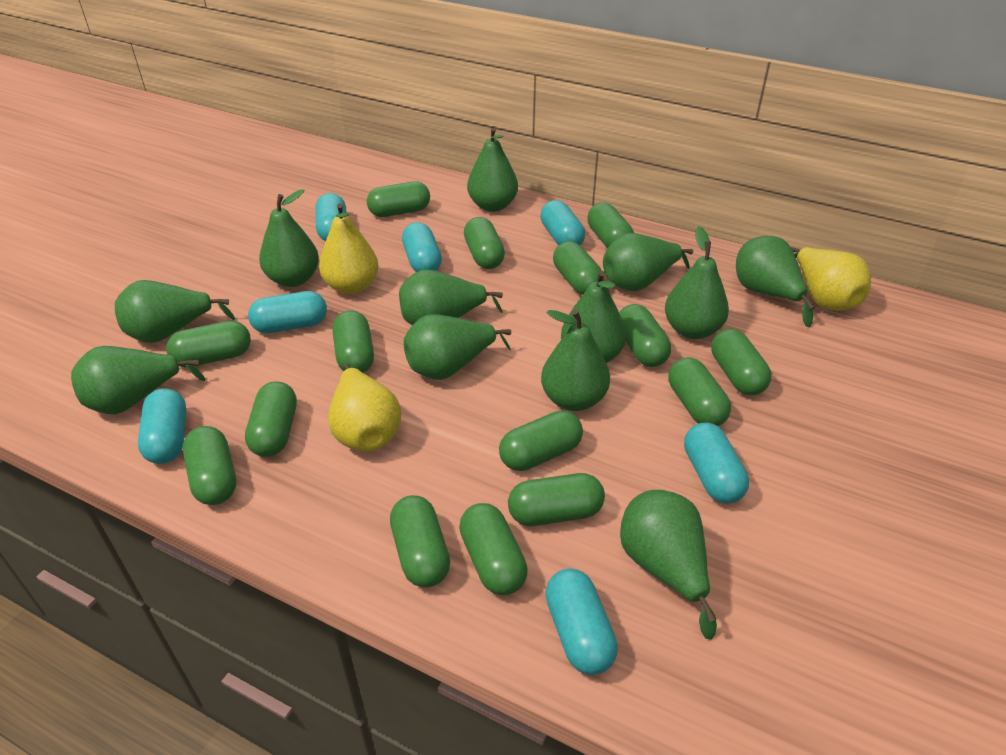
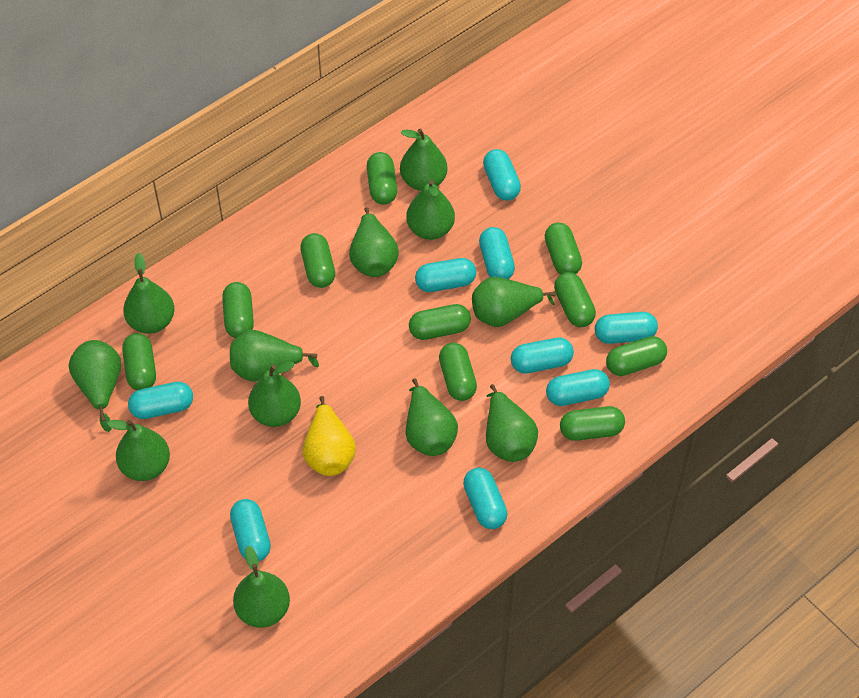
green capsule: [166,321,251,367] [183,426,236,505] [245,381,297,457] [333,310,374,373] [367,181,430,217] [390,495,450,588] [459,503,528,595] [464,217,505,269] [499,410,583,471] [508,473,605,526] [553,241,604,295] [587,203,634,248] [619,304,671,367] [668,357,731,426] [711,329,771,395] = 15 -> [122,333,156,390] [222,282,254,338] [300,233,335,288] [367,152,397,205] [409,304,471,340] [439,343,477,401] [545,222,582,275] [554,272,596,327] [560,406,625,441] [606,336,667,376] = 10
turquoise capsule: [138,388,186,464] [248,291,327,333] [316,193,346,241] [402,222,442,272] [540,200,585,245] [545,568,618,675] [684,423,749,504] = 7 -> [128,382,193,419] [230,499,271,562] [415,258,476,292] [463,468,507,529] [479,227,515,279] [483,149,521,201] [511,337,574,374] [546,369,610,406] [595,312,658,344] = 9
yellow pear: [319,203,378,294] [328,364,401,452] [791,247,871,311] = 3 -> [303,396,356,476] = 1

